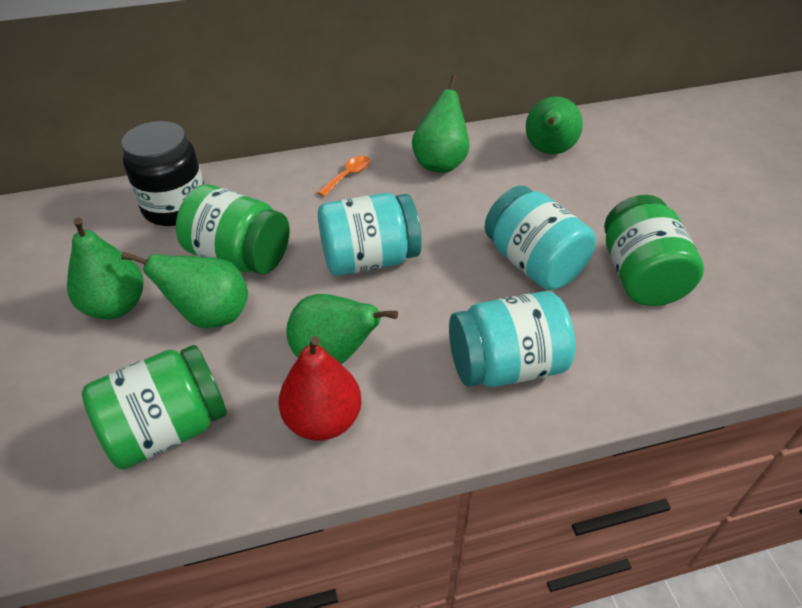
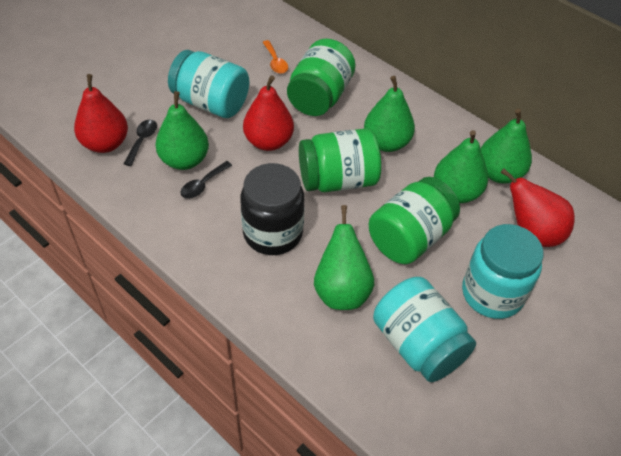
black spoon: none = 0 -> [124,119,157,166] [180,161,232,199] = 2
red pear: [278,336,362,440] = 1 -> [74,74,128,153] [243,76,294,151] [500,168,575,247] = 3

